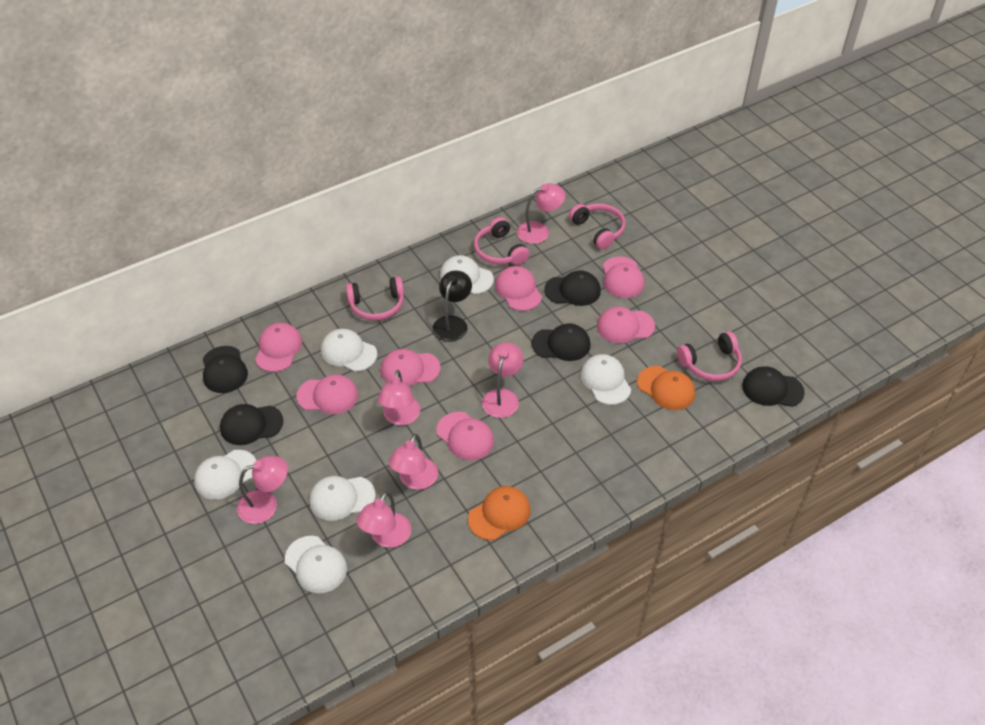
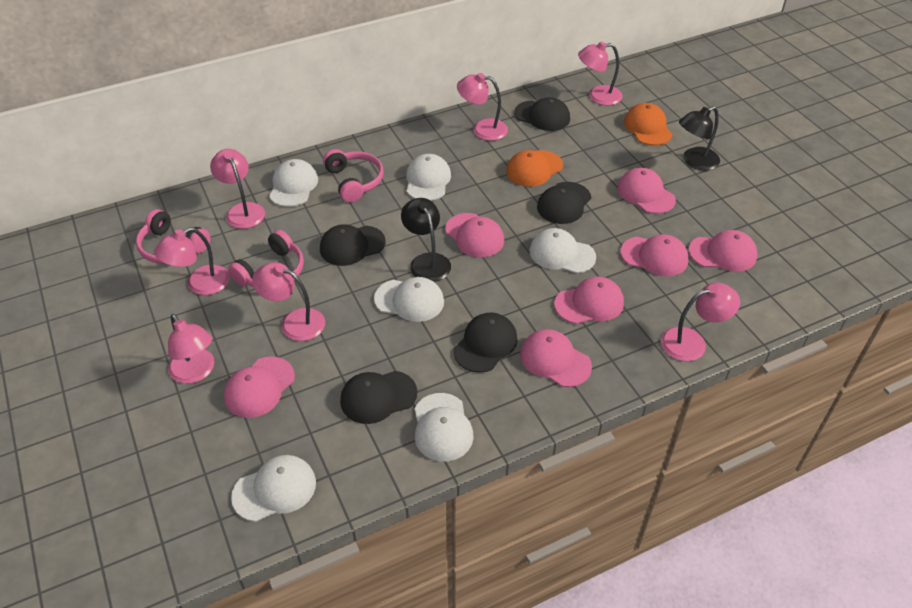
black lamp: [433,270,472,342] = 1 -> [401,198,451,282] [679,106,720,171] = 2
pink headphones: [346,276,404,320] [474,217,530,265] [569,203,625,250] [677,331,742,381] = 4 -> [136,209,211,264] [228,230,304,287] [323,149,384,203] = 3
pink lamp: [237,456,288,524] [356,492,411,548] [378,370,420,425] [389,434,438,490] [482,342,523,418] [517,183,565,244] = 6 -> [154,227,230,295] [168,314,215,384] [210,149,265,229] [252,262,325,341] [457,73,508,141] [578,41,623,105] [661,283,740,361] = 7

